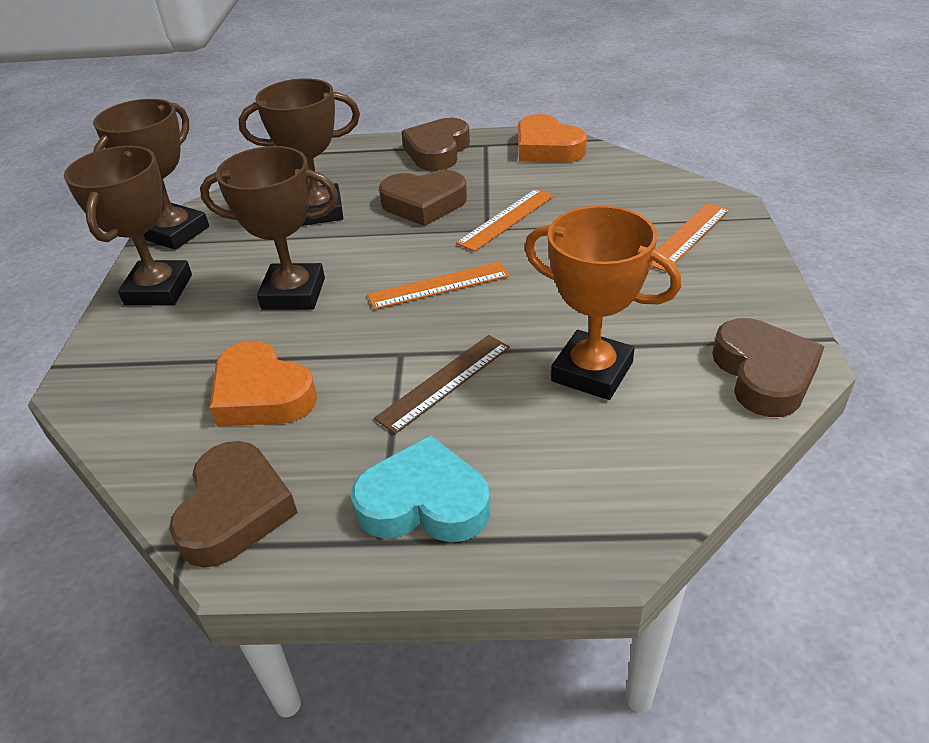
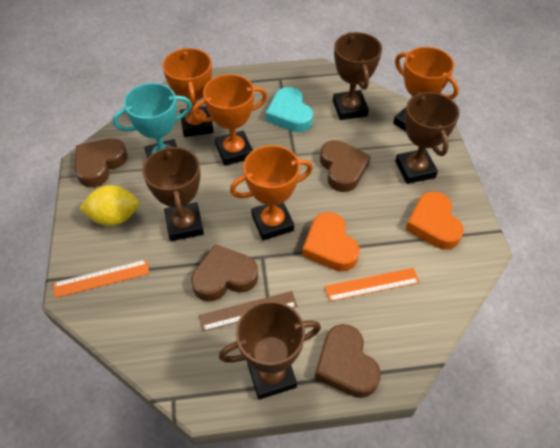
orange ruler: [367,262,509,310] [456,189,554,252] [651,203,730,272] = 3 -> [53,259,150,298] [325,268,420,302] = 2
orange trophy: [524,205,681,400] = 1 -> [163,48,214,137] [192,74,268,166] [230,145,313,240] [393,47,459,131] = 4
turquoise trophy: none = 0 -> [113,83,192,158] = 1
yellow lemon: none = 0 -> [79,185,139,226] = 1

